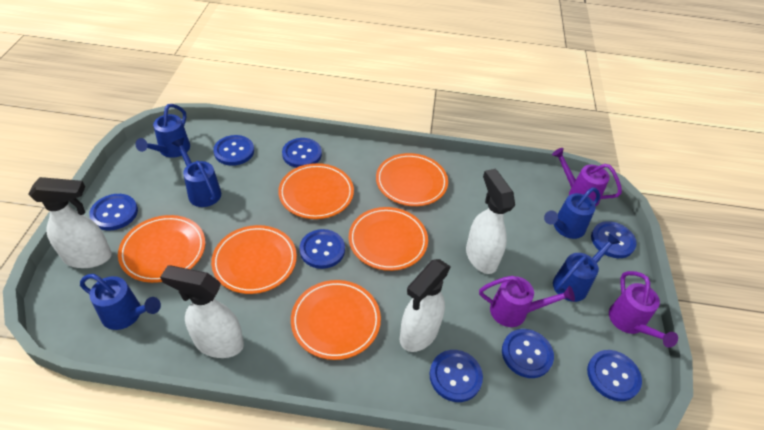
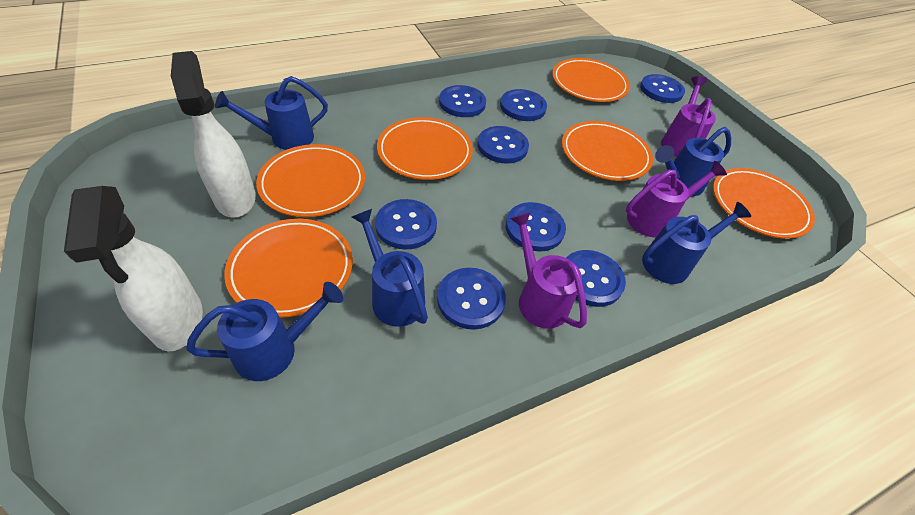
white spray bottle: [28,177,112,268] [160,266,244,358] [400,259,451,352] [466,169,515,274] = 4 -> [64,186,203,351] [171,51,256,218] = 2

